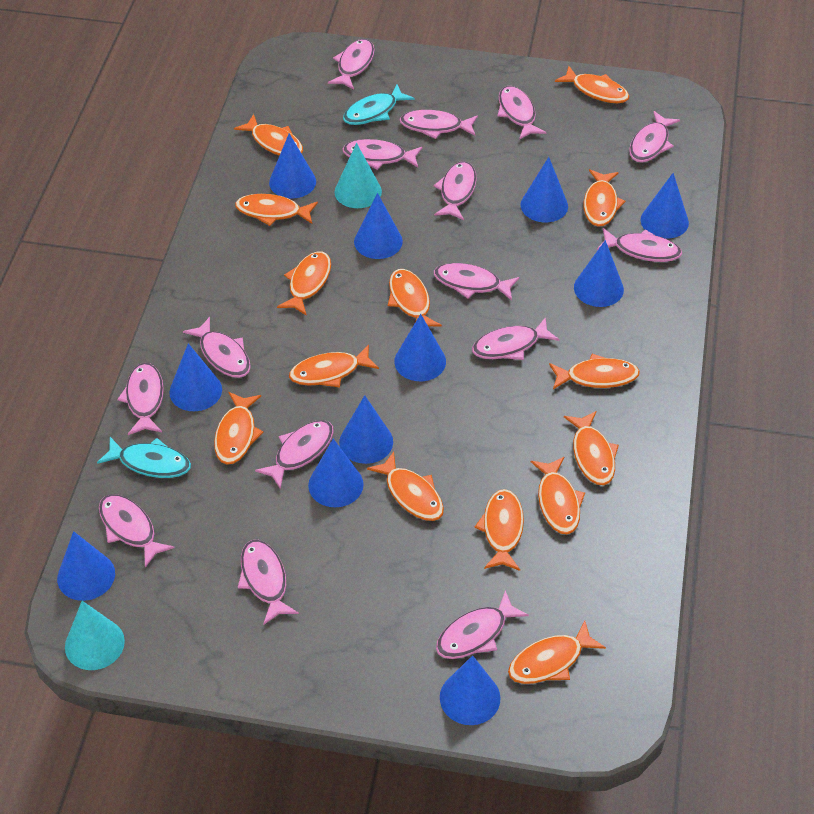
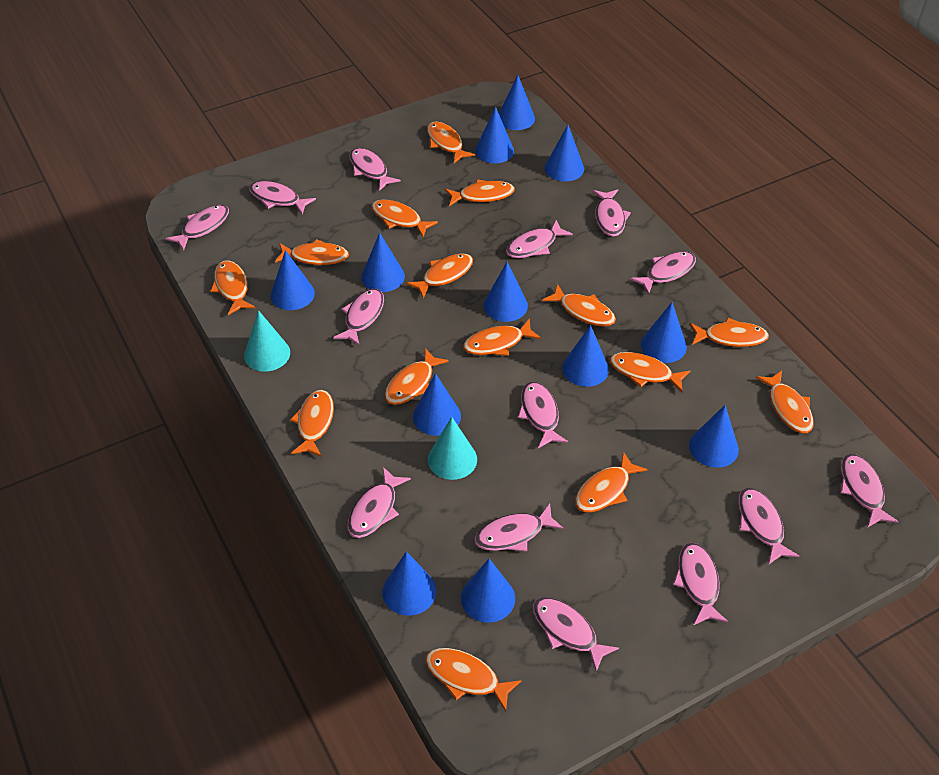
blue cone: [57,531,115,601] [169,343,222,411] [269,134,316,199] [308,439,364,507] [339,395,393,464] [354,193,403,259] [394,314,446,381] [440,655,500,725] [521,157,568,222] [574,240,624,307] [641,173,689,239] = 11 -> [271,250,315,310] [361,232,405,292] [382,551,437,616] [413,373,461,436] [461,559,515,623] [475,107,514,163] [484,262,528,322] [499,75,535,130] [545,125,584,181] [562,325,609,387] [641,302,687,363] [689,405,739,468] = 12
orange fish: [214,392,263,464] [234,114,303,156] [235,194,318,226] [277,251,331,316] [289,345,379,387] [367,452,444,521] [388,269,442,326] [474,489,524,571] [508,620,606,684] [531,457,585,534] [549,354,640,389] [555,66,629,103] [564,411,619,485] [584,169,625,227] = 14 -> [210,260,255,315] [275,239,349,265] [290,390,334,457] [371,199,438,237] [385,348,449,405] [406,253,473,299] [425,648,522,711] [427,121,475,163] [445,179,515,206] [463,319,541,356] [542,284,616,327] [575,452,648,512] [610,352,690,392] [690,317,769,347] [755,371,814,433] = 15
pink fish: [99,494,175,567] [117,363,164,435] [183,317,251,378] [238,540,299,625] [255,420,334,489] [328,39,374,90] [342,139,422,170] [399,110,478,139] [434,161,477,220] [434,263,519,300] [436,590,529,659] [472,317,559,360] [497,86,546,140] [597,228,682,262] [629,111,680,163] = 15 -> [165,205,229,251] [249,181,316,215] [333,289,384,346] [348,467,411,538] [349,148,401,191] [475,504,564,551] [506,220,573,258] [518,382,568,448] [533,597,619,672] [593,189,631,237] [630,251,696,295] [673,543,728,625] [738,488,799,565] [841,454,899,528] = 14
turquoise fish: [97,437,191,478] [343,85,414,125] = 2 -> none = 0

